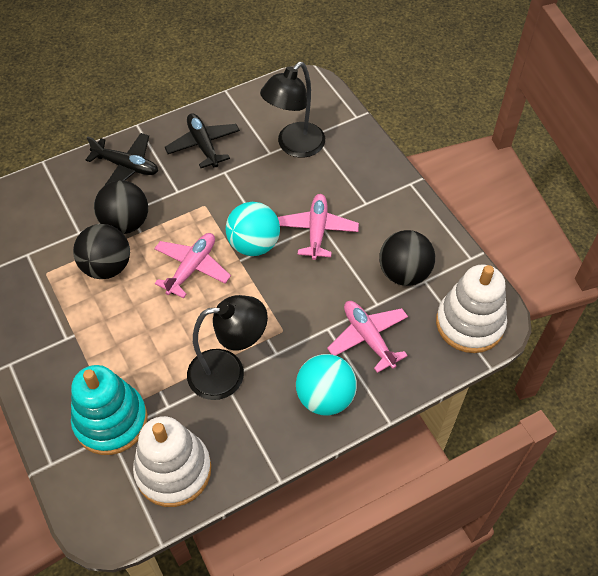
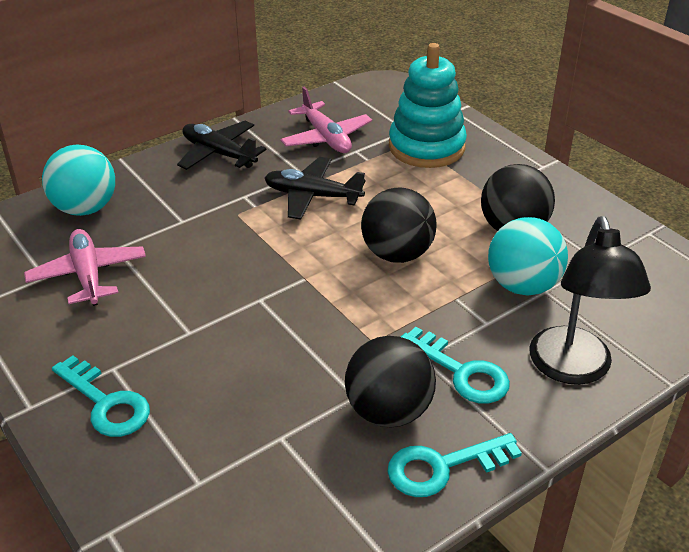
black lamp: [187,295,268,400] [260,62,325,158] = 2 -> [529,216,651,385] = 1
pink plane: [154,233,231,299] [277,194,359,260] [327,301,408,373] = 3 -> [24,229,146,306] [280,87,372,153] = 2
turquoise key: none = 0 -> [52,355,150,437] [387,433,522,497] [401,327,510,404] = 3
white stacking toy: [133,416,211,507] [436,264,507,353] = 2 -> none = 0

